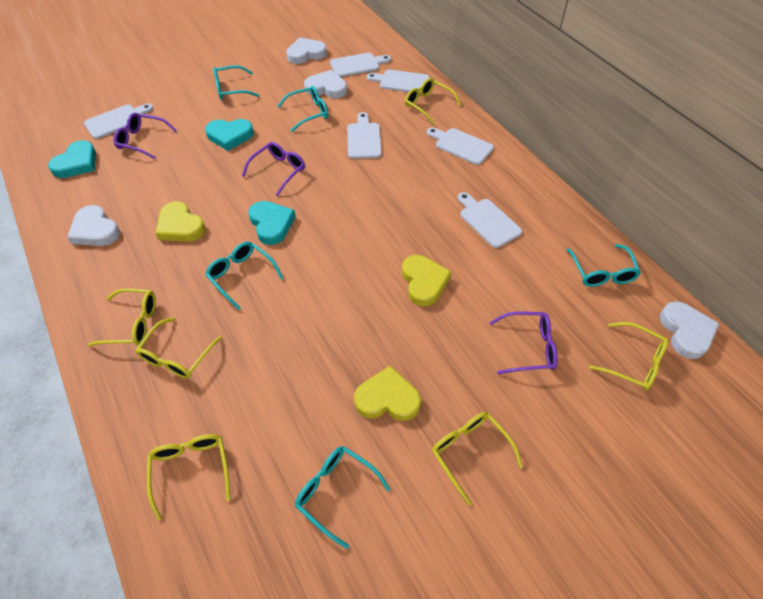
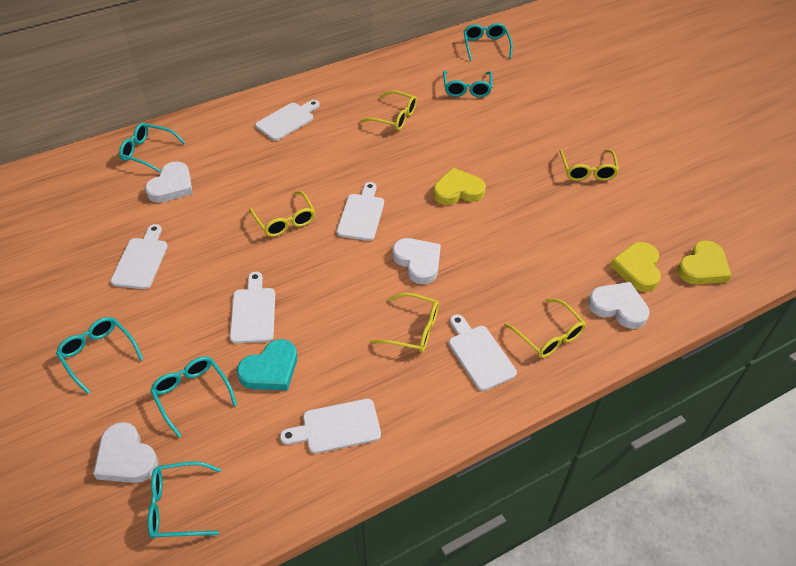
purple glasses: [114,113,177,159] [242,142,305,196] [489,312,558,374] = 3 -> none = 0
turquoise glasses: [205,242,283,310] [213,65,259,100] [277,86,328,132] [295,446,391,549] [566,244,641,287] = 5 -> [56,317,143,394] [119,123,185,173] [148,461,221,539] [150,356,237,438] [443,70,492,97] [464,23,513,61] = 6
turquoise heart: [48,140,96,178] [205,119,254,151] [248,201,296,245] = 3 -> [237,339,297,391] = 1
yellow glasses: [87,288,156,347] [135,317,222,379] [147,434,231,521] [405,78,461,125] [432,412,523,506] [589,322,669,391] = 6 -> [249,191,315,237] [360,90,417,131] [370,293,439,353] [504,298,586,358] [559,150,619,181] = 5

